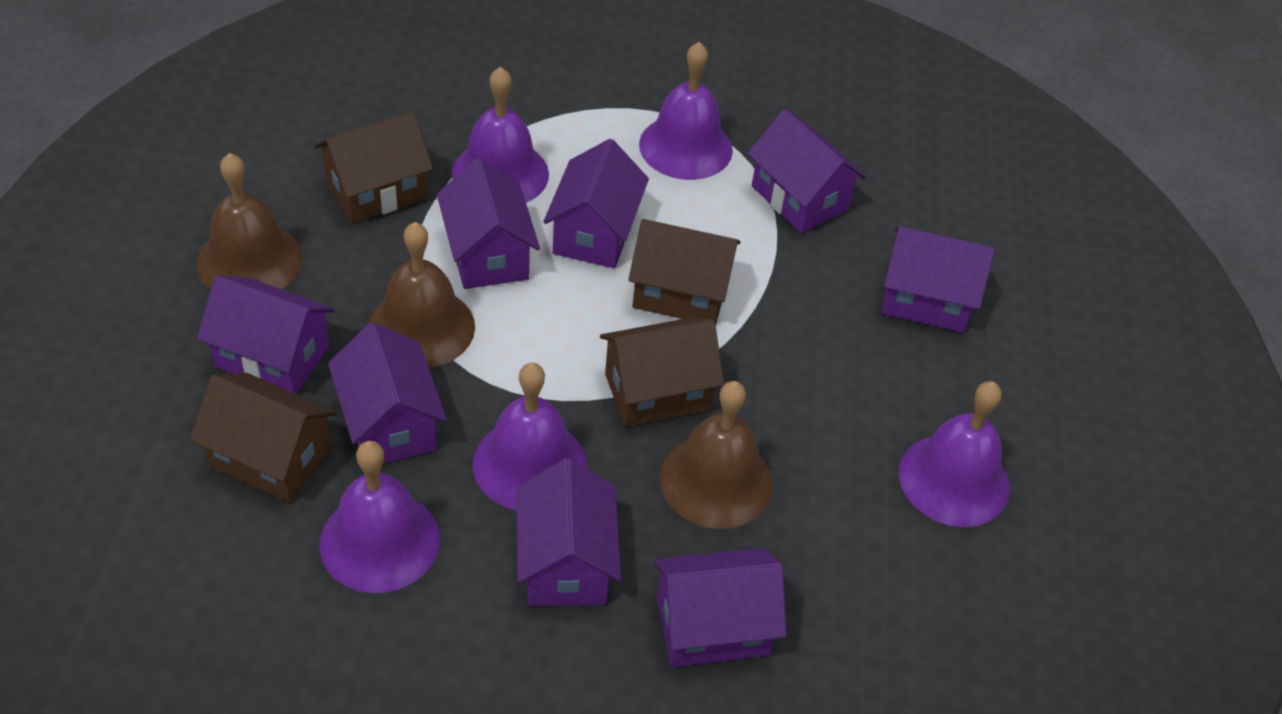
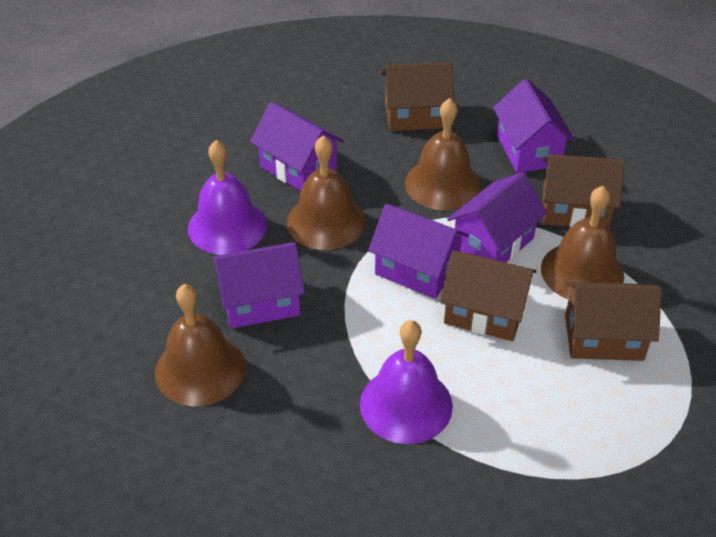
brown bell: [197,153,303,290] [369,222,475,368] [660,381,773,529] = 3 -> [155,284,245,406] [287,135,365,250] [405,98,481,211] [541,186,624,300] = 4
purple bell: [320,441,440,593] [452,67,549,203] [473,362,586,510] [639,42,733,180] [899,381,1010,527] = 5 -> [188,140,267,255] [360,320,453,444] = 2
purple house: [197,276,335,394] [328,322,447,464] [437,158,540,289] [516,458,621,606] [543,139,649,268] [654,548,787,667] [748,109,866,233] [881,226,995,333] = 8 -> [213,242,305,329] [250,102,344,191] [368,204,469,299] [447,172,547,262] [493,79,575,173] = 5

